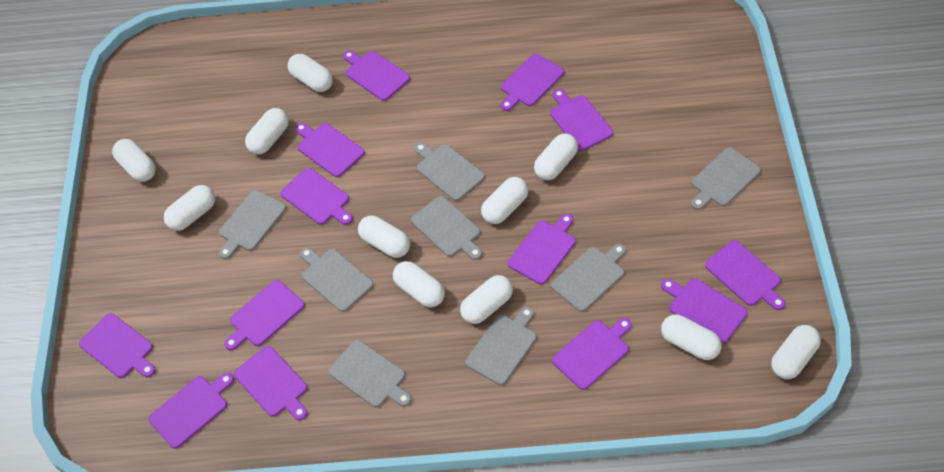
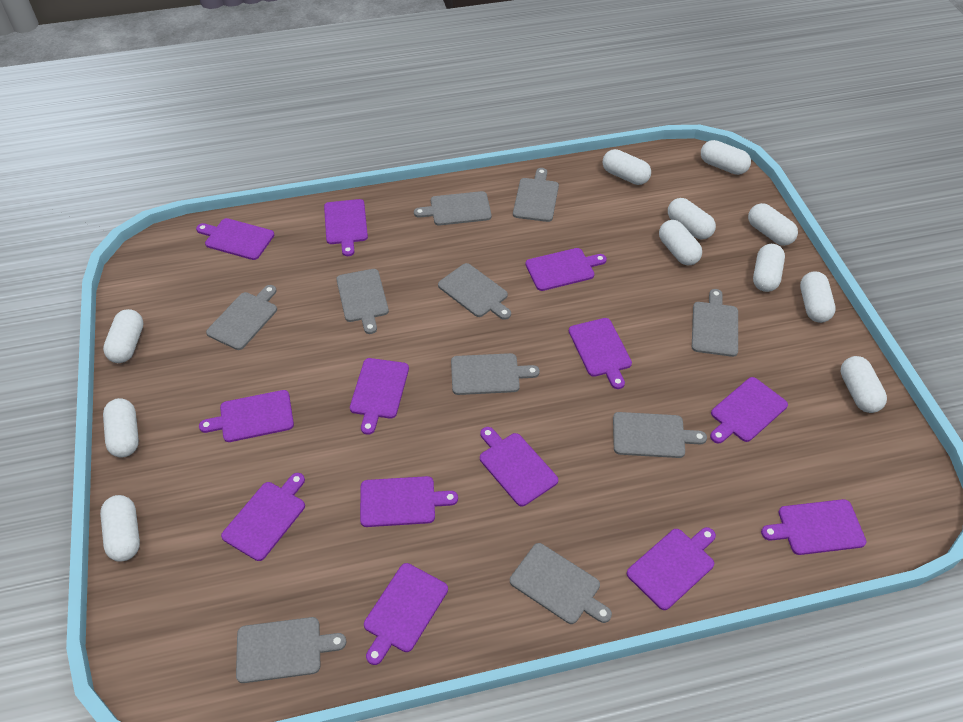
grey cutting board: [219,190,286,259] [300,247,373,312] [328,340,411,407] [411,196,482,260] [414,142,485,201] [465,307,537,385] [551,244,626,312] [691,147,761,210] = 8 -> [206,285,277,350] [236,617,346,683] [336,269,389,334] [414,191,492,225] [438,263,511,320] [451,353,540,395] [510,543,612,624] [513,168,559,222] [613,412,707,458] [692,289,738,357] = 10

